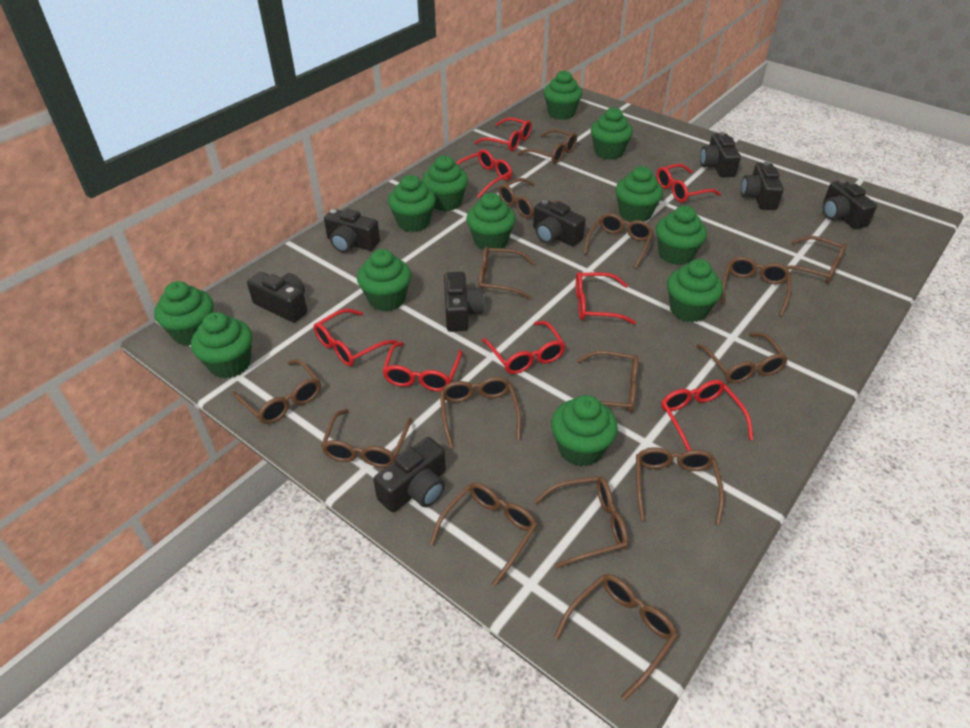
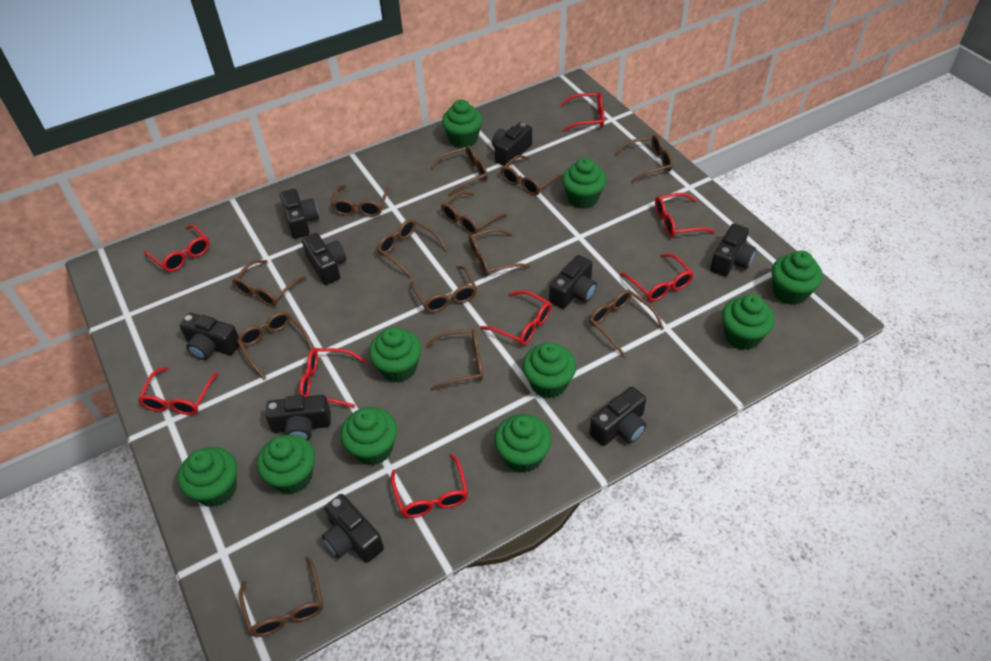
black camera: [247,272,307,323] [324,209,380,253] [373,437,446,512] [444,272,484,332] [533,199,586,246] [700,132,741,177] [741,161,784,210] [823,179,877,229] = 8 -> [179,313,239,360] [265,395,331,441] [280,189,319,239] [302,233,346,285] [322,494,384,563] [492,122,532,166] [549,255,597,309] [589,386,646,446] [710,223,756,277] = 9
brown glasses: [233,359,321,424] [321,409,412,468] [430,483,538,587] [440,377,521,448] [478,247,536,300] [499,178,565,218] [517,129,577,164] [534,476,628,568] [554,574,678,701] [576,351,639,412] [583,213,654,269] [636,447,724,525] [696,332,788,384] [721,257,791,317] [785,236,847,284] = 15 -> [232,260,306,306] [237,312,313,380] [239,557,323,637] [331,185,390,217] [377,219,447,278] [410,266,477,313] [425,329,483,391] [430,145,488,196] [441,191,507,235] [469,228,531,276] [501,155,563,196] [589,290,664,357] [614,135,673,183] = 13
green cupcake: [154,281,214,346] [191,312,252,379] [357,249,411,312] [388,175,436,232] [422,156,468,211] [466,193,516,250] [544,70,582,120] [551,395,618,466] [591,107,633,160] [615,166,663,222] [656,206,707,265] [667,259,723,322] = 12 -> [178,447,237,507] [257,434,315,494] [341,407,397,465] [369,327,422,383] [442,100,483,148] [494,414,552,473] [523,342,576,398] [562,158,606,209] [722,294,775,350] [771,251,823,305] = 10

